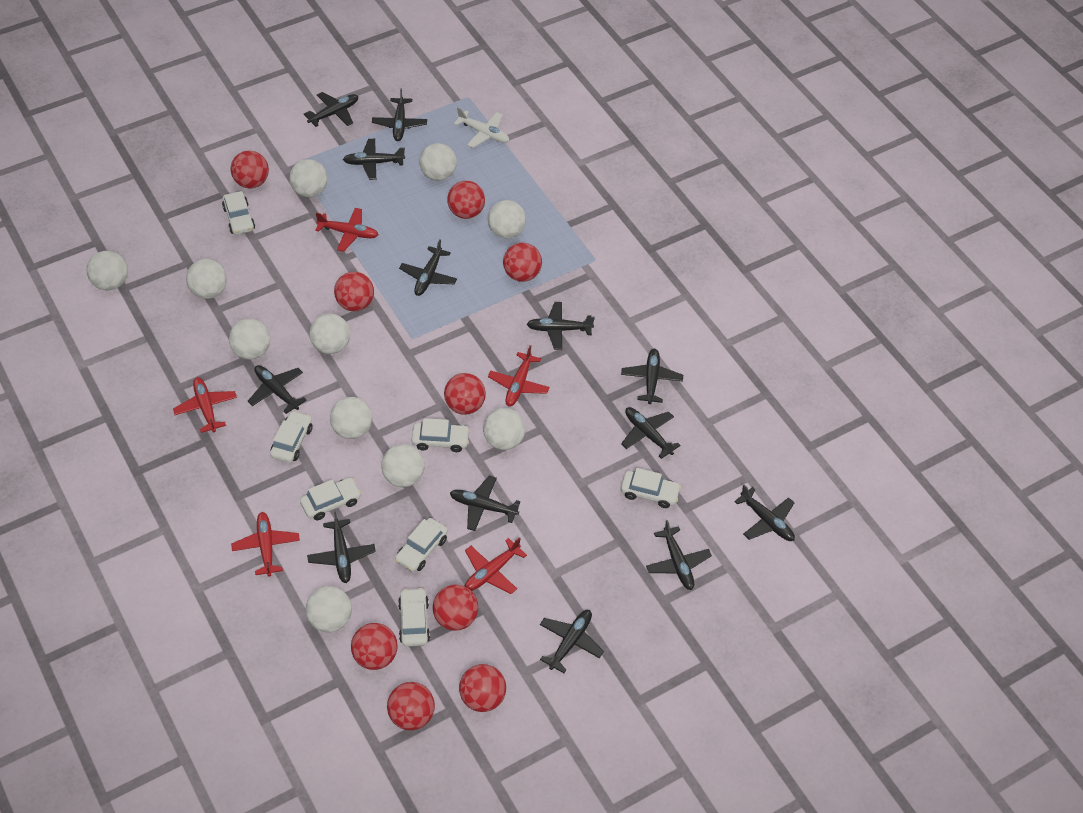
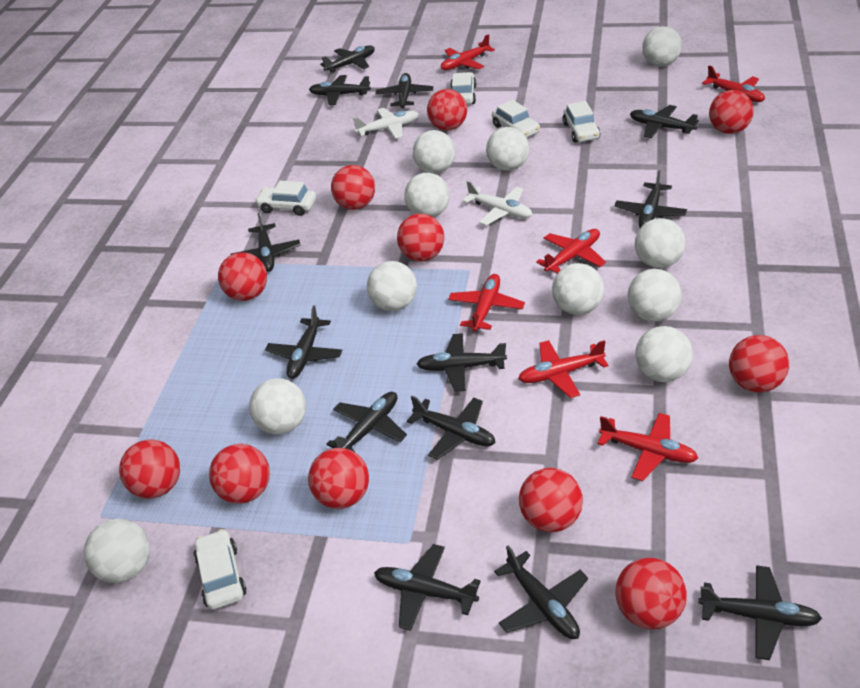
red ball: [231,150,269,189] [334,272,374,311] [351,623,398,670] [387,682,435,730] [433,585,478,631] [444,373,486,415] [447,181,485,219] [459,664,506,712] [503,243,542,282] = 9 -> [119,439,180,499] [209,444,270,504] [218,252,267,301] [308,448,369,509] [331,165,375,210] [397,214,444,261] [427,89,467,131] [519,468,583,532] [616,558,687,629] [709,90,754,134] [729,335,789,392] = 11
red plane: [173,377,237,433] [231,512,300,576] [315,208,379,252] [465,537,527,594] [488,345,550,407] = 5 -> [441,34,495,70] [448,274,525,331] [518,340,608,398] [536,229,606,273] [597,413,698,481] [702,65,765,102] = 6
white car: [222,191,255,235] [270,410,312,463] [300,478,361,521] [395,518,448,572] [398,588,430,647] [412,418,470,452] [621,468,681,508] = 7 -> [194,529,246,610] [255,181,316,216] [451,72,476,104] [492,100,540,138] [563,101,601,143] = 5
white plane: [454,107,509,148] = 1 -> [353,108,419,138] [463,181,532,225] = 2

